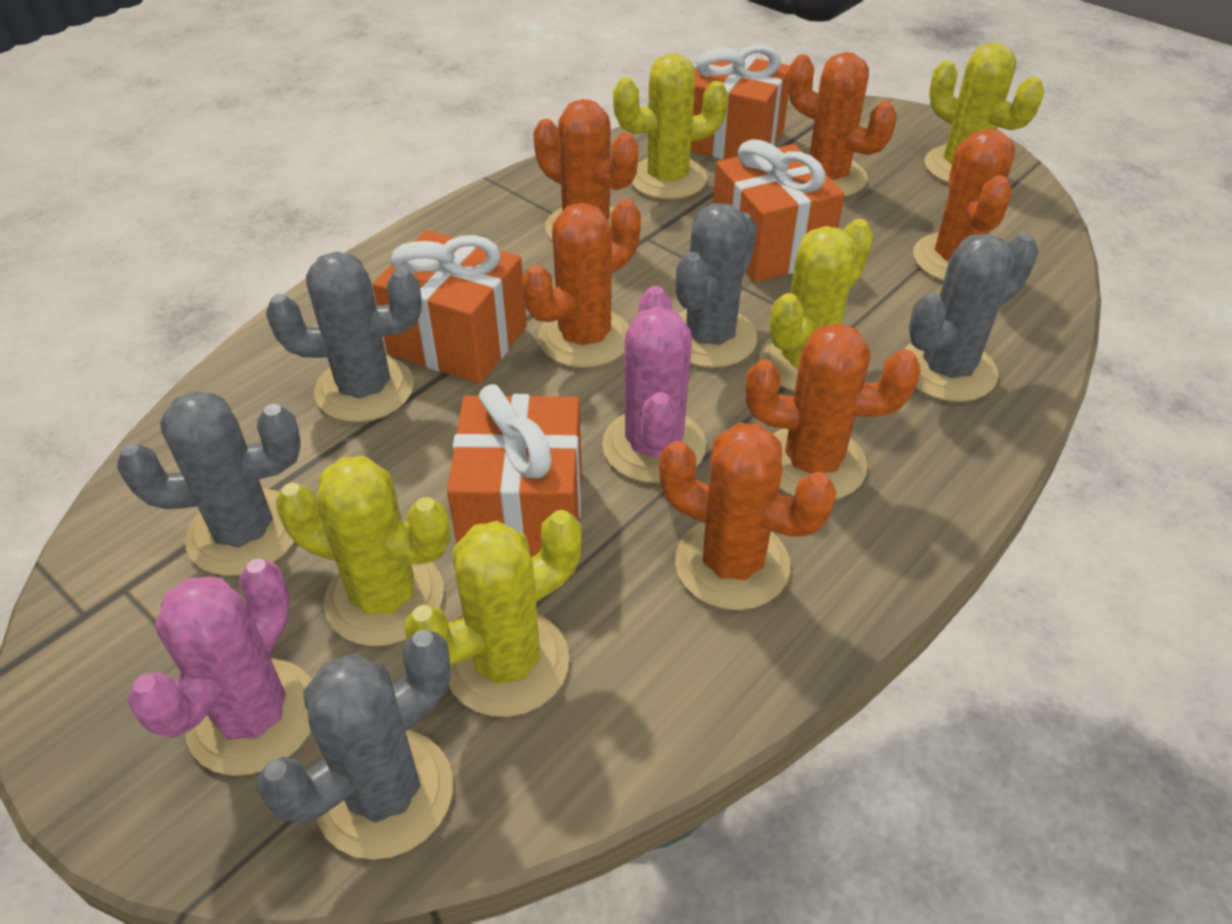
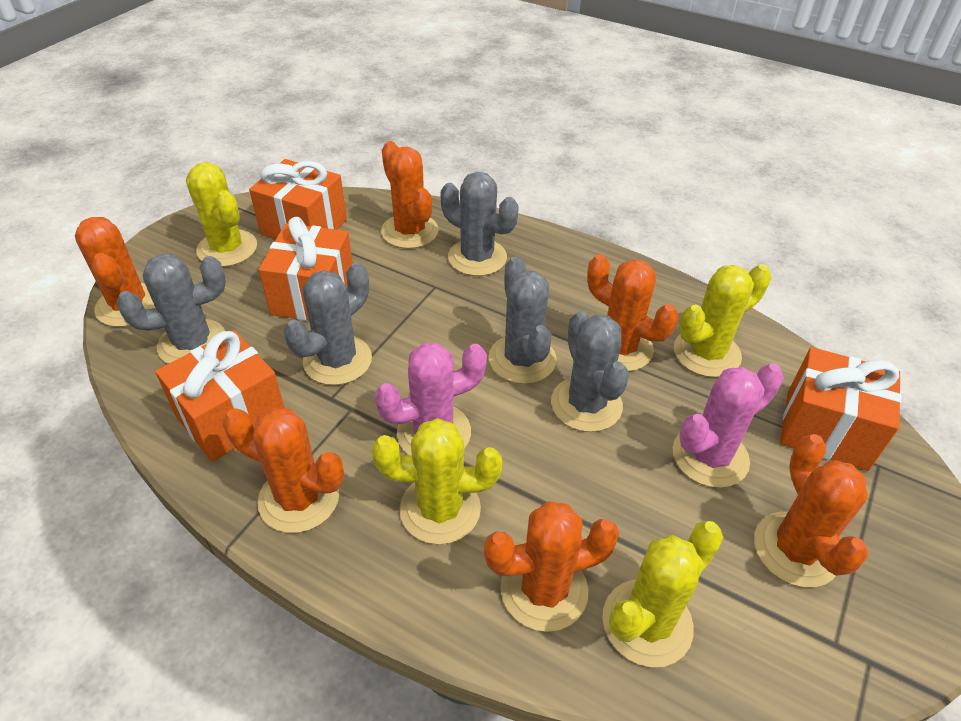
yellow cactus: [276,456,450,647] [404,510,581,717] [613,53,729,200] [759,219,873,392] [925,42,1044,184] = 5 -> [186,162,257,267] [372,418,502,545] [602,521,724,667] [674,264,772,377] = 4

